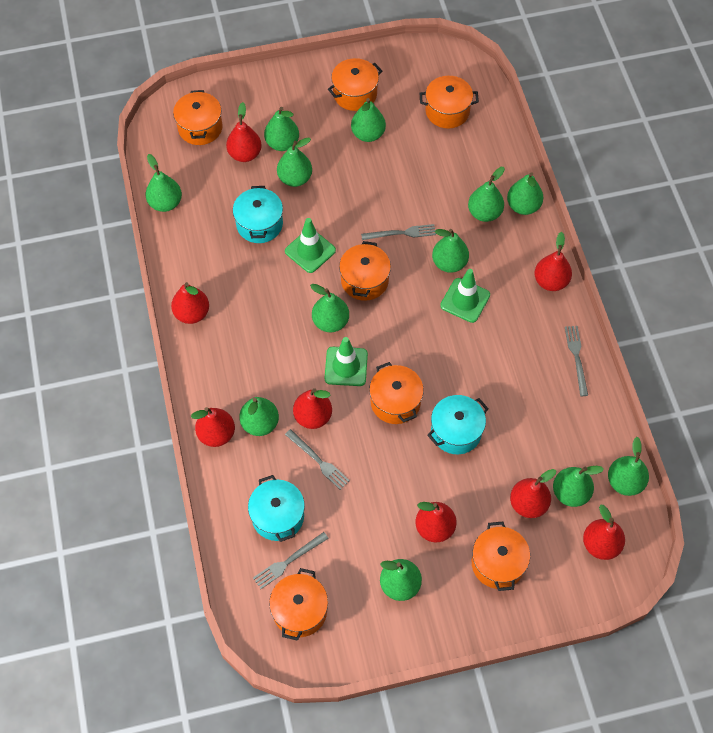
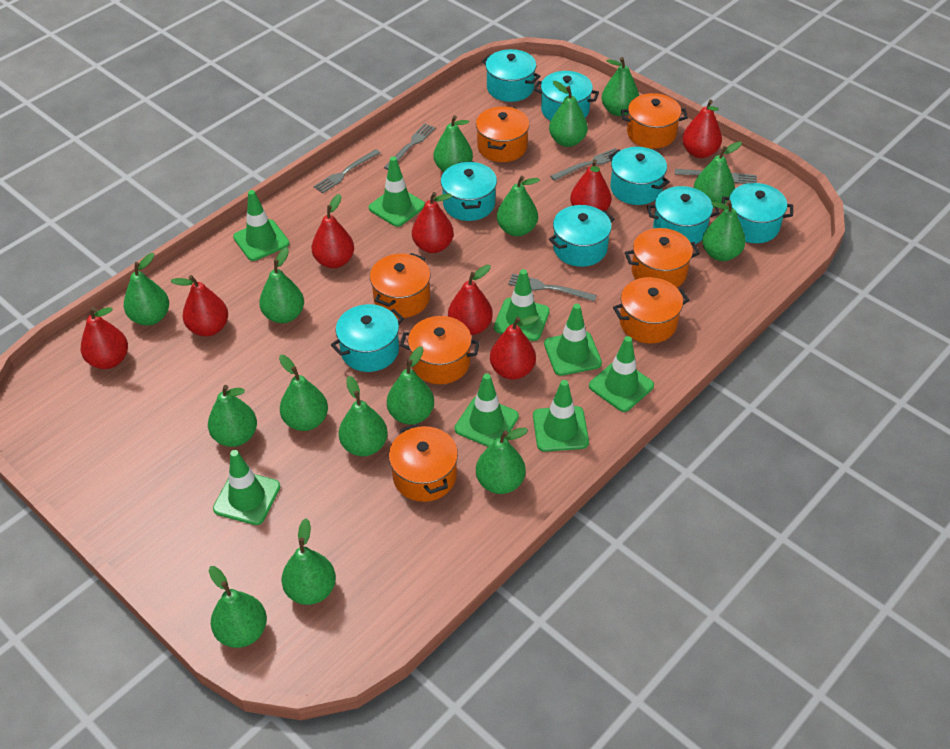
green pear: [145,154,182,212] [239,397,279,436] [264,107,299,151] [277,137,312,187] [310,284,349,332] [351,98,386,142] [380,559,422,601] [432,229,469,273] [468,167,505,222] [507,172,544,215] [553,466,604,507] [608,437,649,496] = 12 -> [124,253,169,326] [208,385,257,447] [209,566,267,648] [259,247,304,323] [279,355,328,431] [282,518,336,605] [339,376,388,456] [387,346,434,425] [434,115,473,172] [476,428,528,494] [497,176,540,236] [549,81,588,147] [601,57,639,116] [694,142,742,208] [702,200,746,261] = 15
green traffic cone: [285,218,336,273] [325,337,368,386] [440,269,490,323] = 3 -> [213,450,280,525] [233,190,290,261] [369,157,425,227] [455,373,519,447] [494,269,550,341] [533,380,589,452] [544,304,602,376] [589,336,654,412] = 8
grey fork: [253,532,329,589] [285,429,350,490] [361,224,436,240] [565,326,588,396] = 4 -> [313,149,381,194] [384,123,436,170] [508,274,597,301] [550,148,617,181] [675,169,757,184] = 5
turquoise pot: [233,186,283,243] [248,475,305,542] [427,395,489,454] = 3 -> [331,304,404,372] [441,161,497,221] [482,49,541,102] [534,71,599,121] [549,205,614,267] [608,147,670,205] [647,186,720,244] [722,183,793,243] = 8

